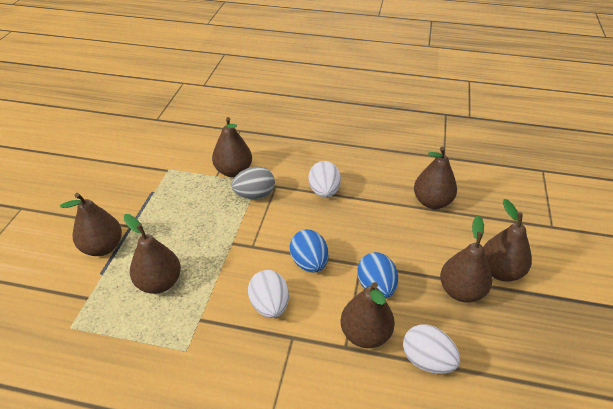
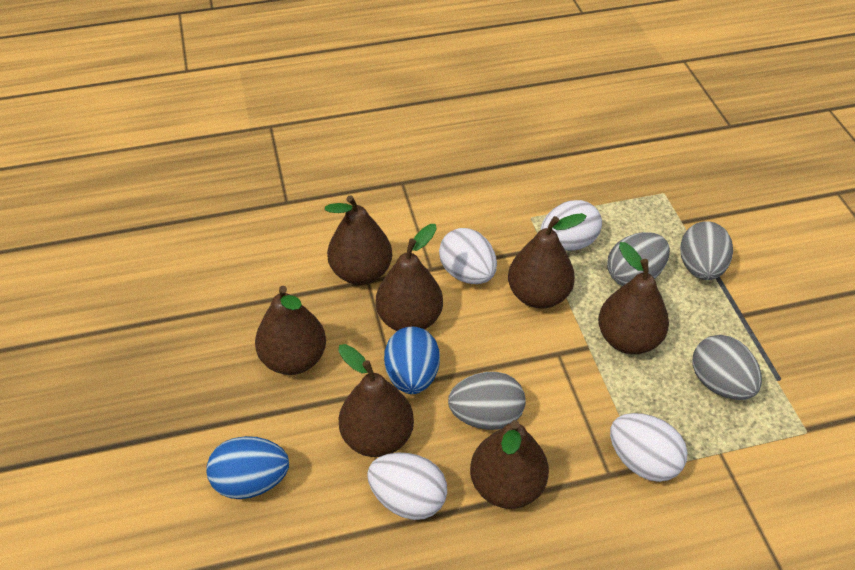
grey egg: [232,166,275,199] = 1 -> [448,372,526,430] [607,232,670,286] [680,221,733,280] [692,335,762,400] = 4
white egg: [248,270,289,318] [308,161,341,198] [403,324,460,374] = 3 -> [367,453,447,520] [439,228,497,284] [540,200,602,251] [610,413,688,482] = 4

